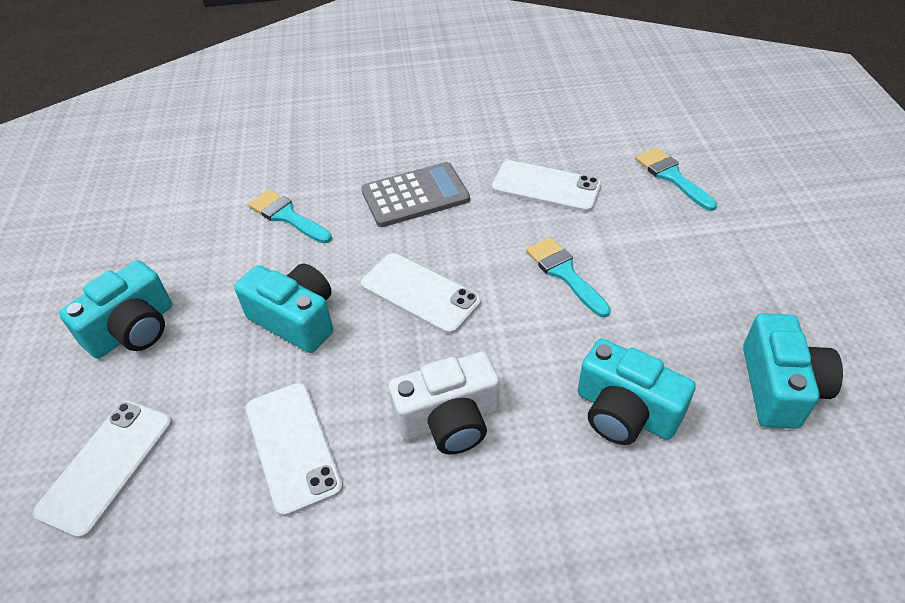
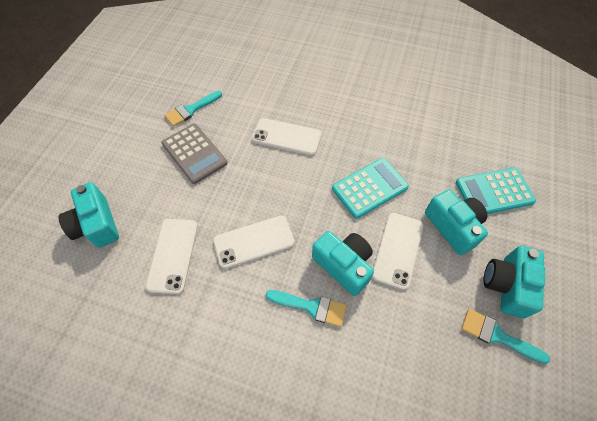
turquoise calculator: none = 0 -> [332,158,409,219] [456,167,536,214] = 2
white camera: [388,352,500,454] = 1 -> none = 0

